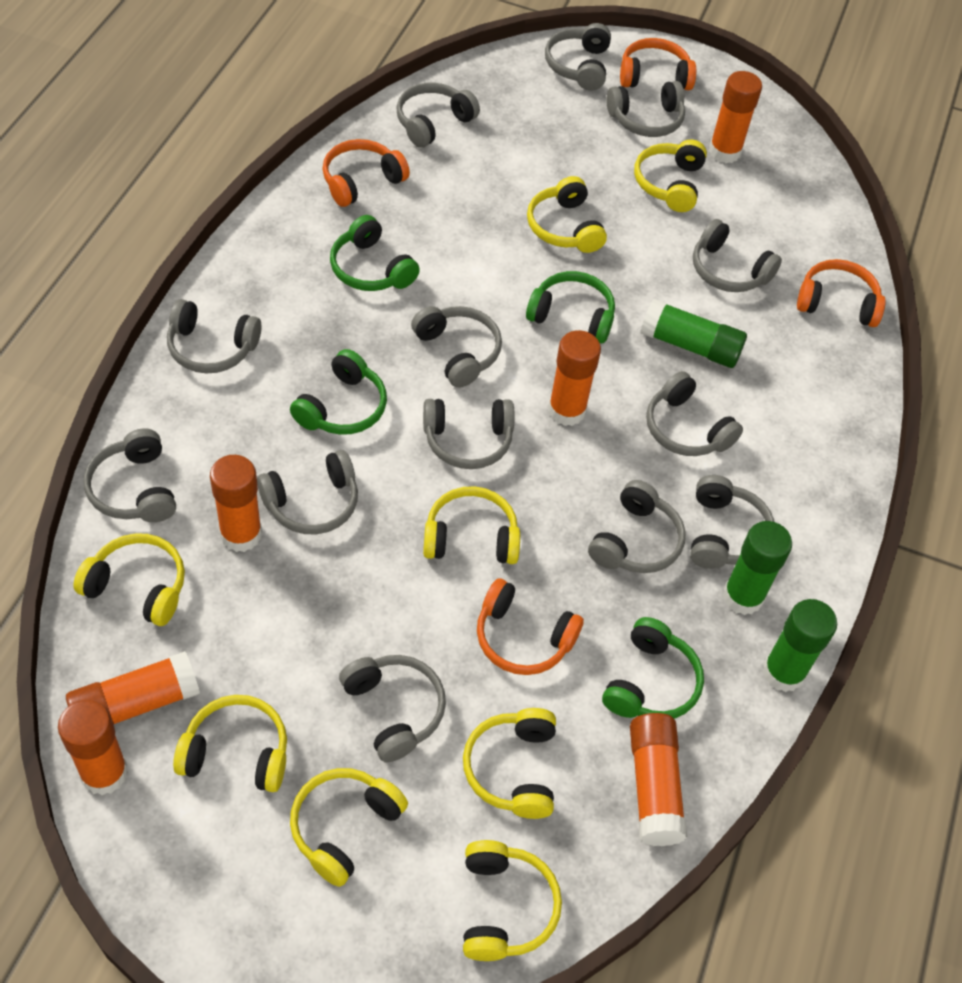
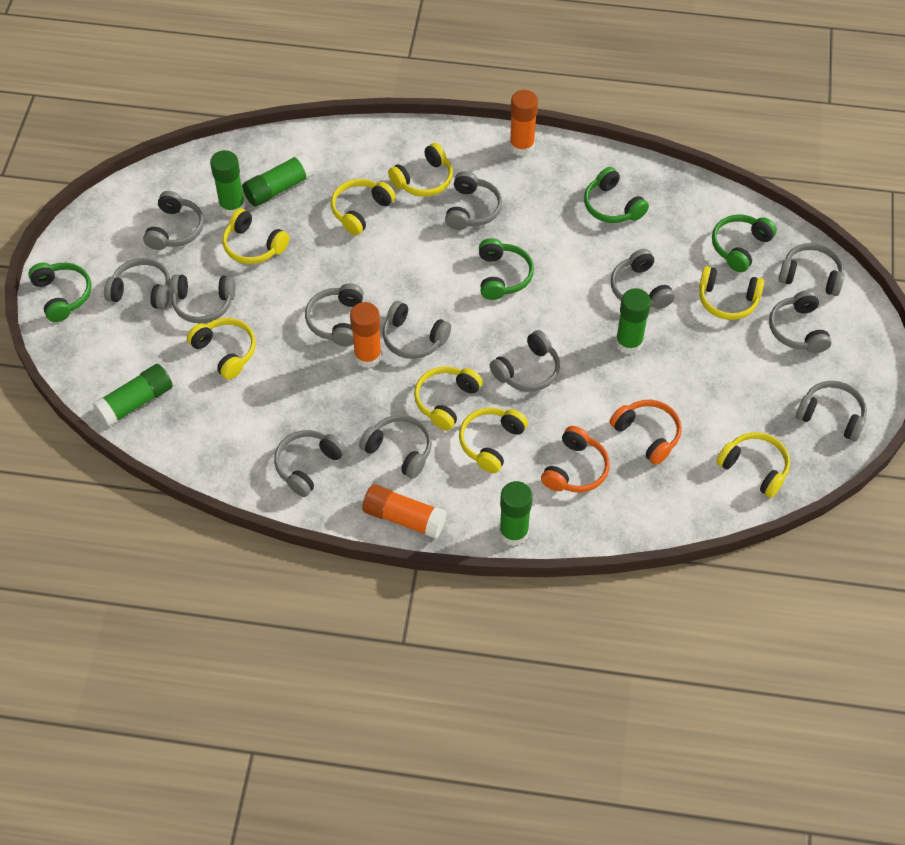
green glue stick: [641,299,747,368] [723,521,792,615] [762,599,837,692] = 3 -> [93,364,173,427] [210,150,245,216] [242,152,315,207] [499,481,533,546] [616,288,651,354] = 5
orange glue stick: [58,700,128,795] [66,651,200,724] [210,455,262,552] [548,330,601,426] [630,713,687,846] [709,71,762,163] = 6 -> [350,302,382,368] [362,484,447,539] [509,90,538,156] = 3
orange headphones: [322,139,410,207] [477,578,584,675] [620,38,696,90] [797,259,886,327] = 4 -> [541,426,610,492] [610,400,682,465] = 2

